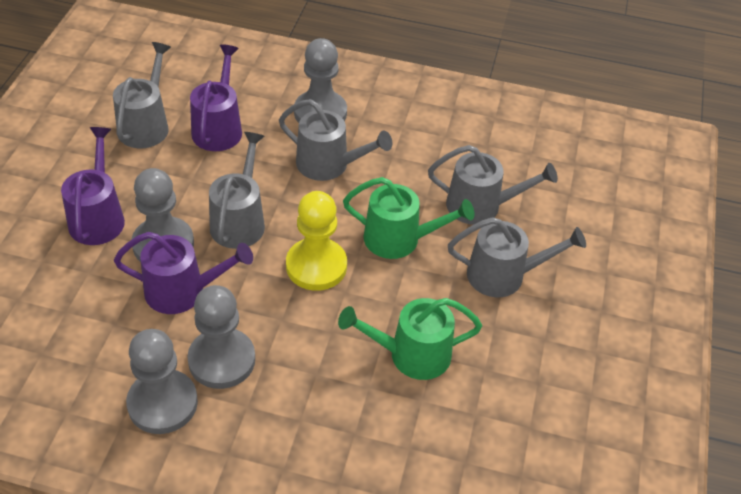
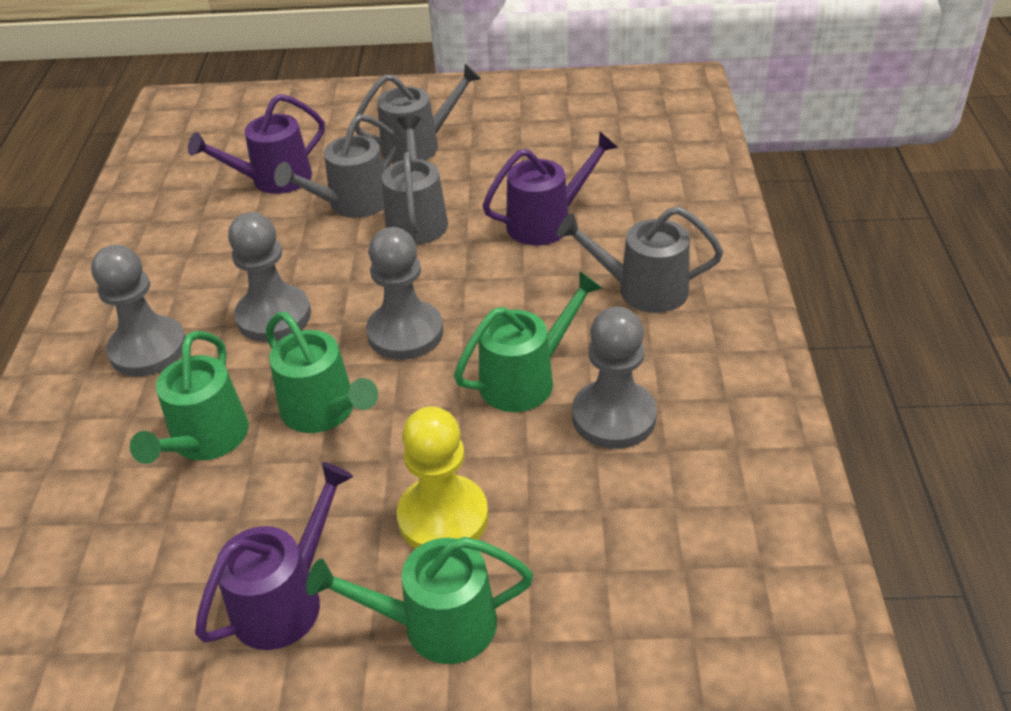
green watering can: [338,298,482,380] [343,177,475,259] = 2 -> [130,331,248,464] [265,312,378,433] [306,537,533,664] [454,271,602,412] = 4
grey watering can: [113,42,171,148] [209,132,265,249] [279,99,392,181] [428,145,558,225] [448,217,586,297] = 5 -> [274,114,399,218] [355,64,481,163] [382,115,448,245] [557,207,723,313] = 4

